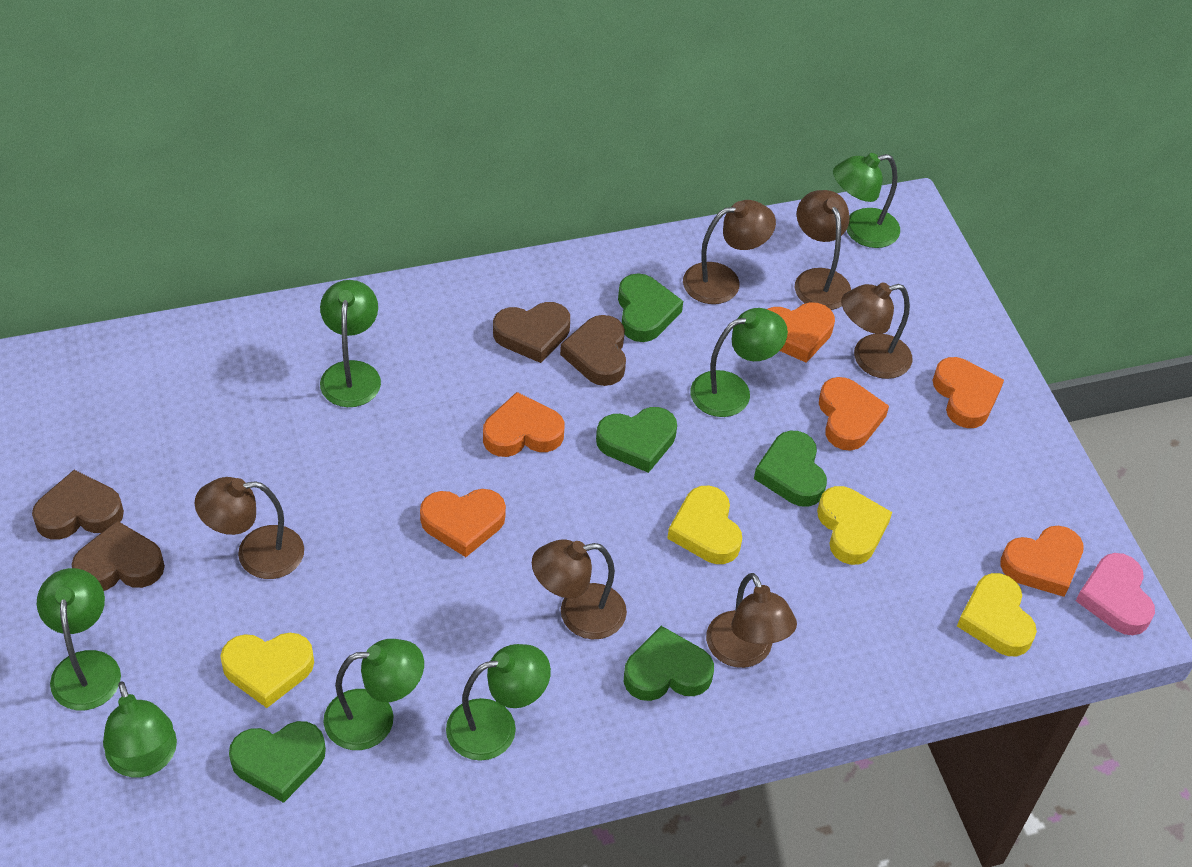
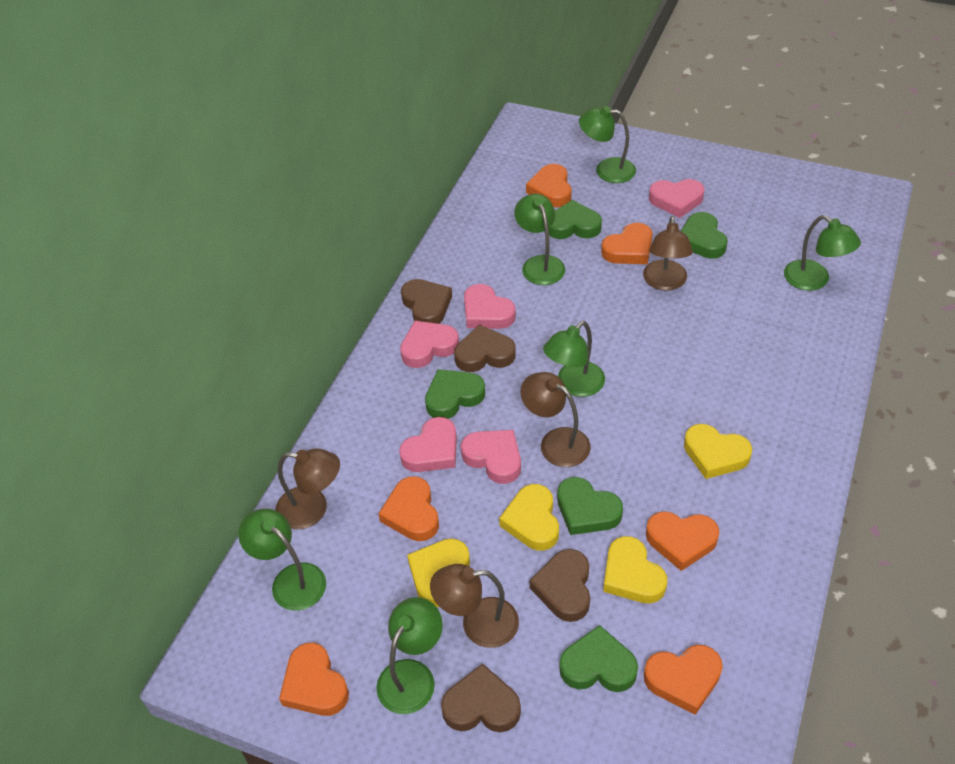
brown lamp: [194,477,304,579] [532,539,627,639] [683,200,776,304] [706,573,797,668] [795,190,851,310] [841,282,912,379] = 6 -> [275,448,340,529] [430,564,519,648] [520,372,591,467] [643,216,693,291] = 4
green lamp: [37,568,121,710] [103,681,177,778] [320,280,381,407] [323,639,424,750] [446,644,551,761] [690,308,788,417] [833,153,900,248] = 7 -> [238,509,326,611] [376,597,443,714] [514,194,565,285] [543,321,605,397] [579,106,636,183] [784,215,861,291] = 6
pink heart: [1076,553,1155,635] = 1 -> [399,417,457,472] [400,321,459,368] [461,430,521,484] [464,284,516,329] [649,179,705,218] = 5

